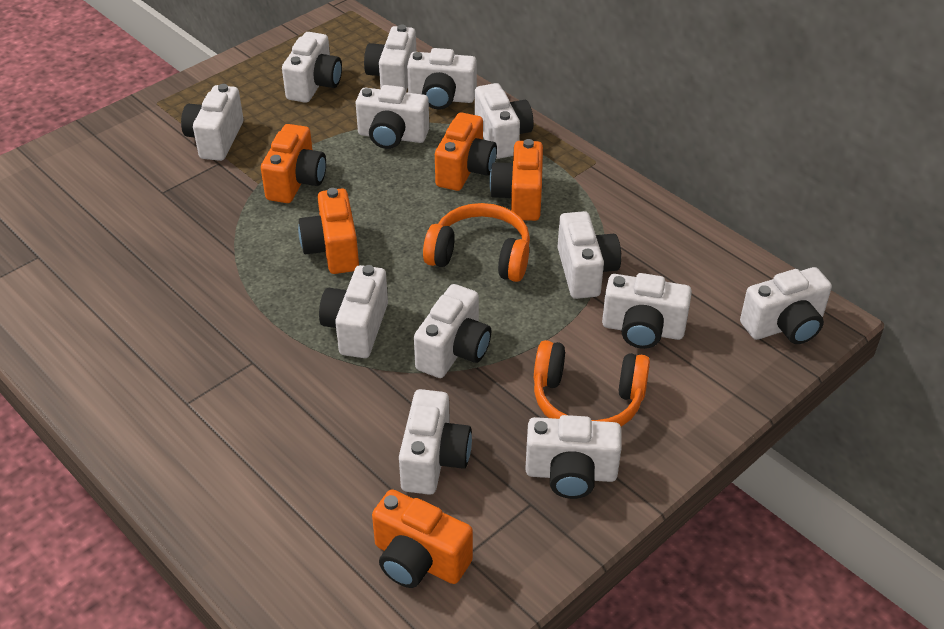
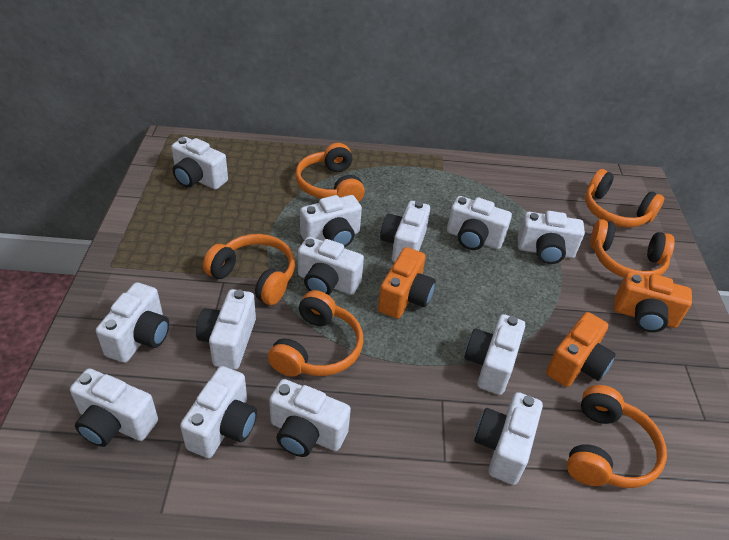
orange camera: [261,124,326,203] [298,188,359,274] [372,489,473,588] [435,112,497,191] [489,139,543,221] = 5 -> [378,247,436,319] [546,312,616,387] [614,272,692,332] = 3
orange headphones: [423,203,530,282] [534,340,650,427] = 2 -> [203,234,295,305] [268,290,363,377] [295,143,365,202] [567,385,667,488] [585,169,664,228] [590,219,675,278] = 6

